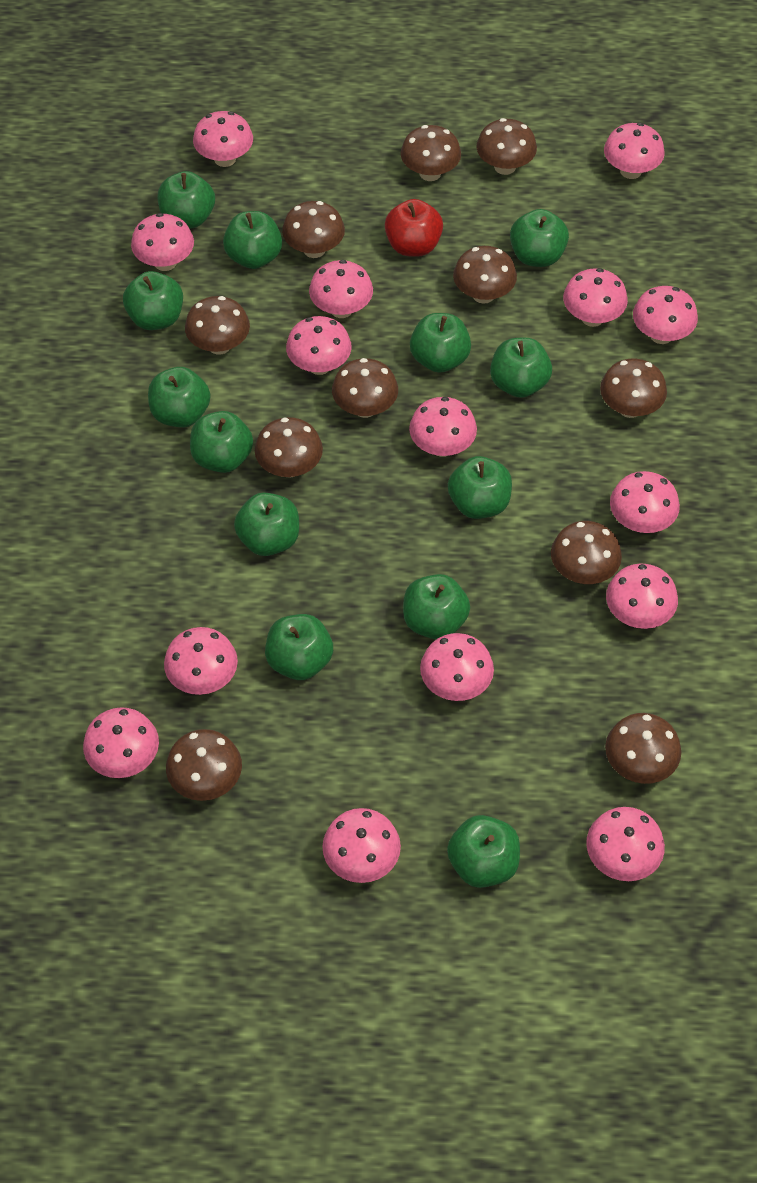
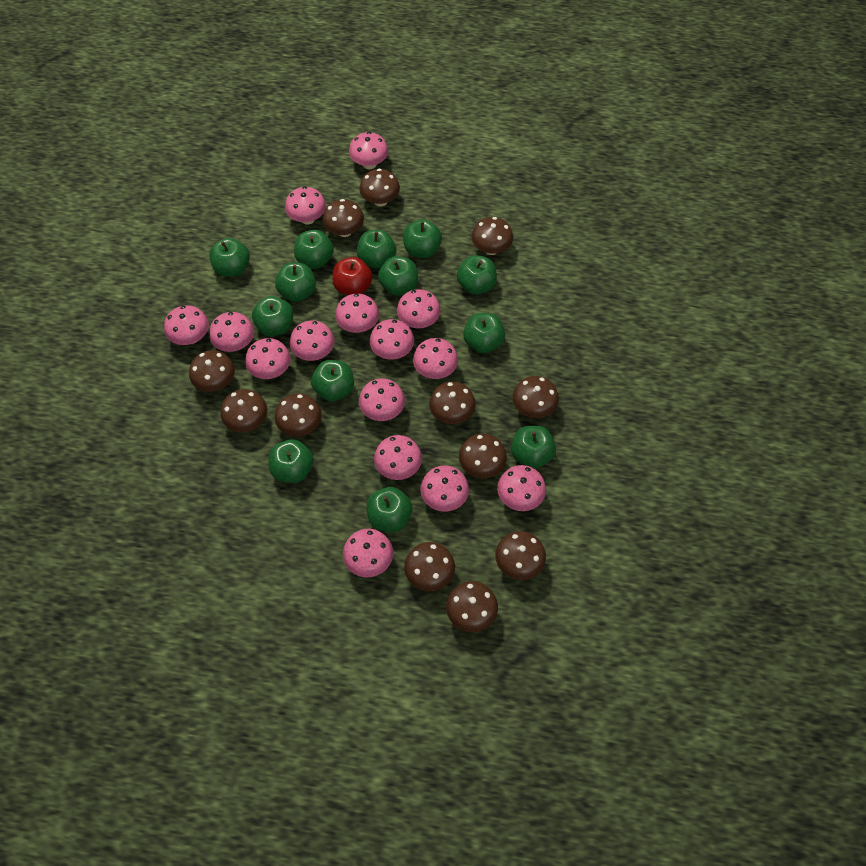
brown mushroom: [166,729,242,801] [185,296,250,355] [255,417,323,478] [282,201,345,258] [332,358,398,418] [401,125,461,181] [453,246,517,304] [476,118,537,175] [551,521,622,584] [600,359,667,418] [605,713,681,784] = 11 -> [189,350,235,392] [221,389,268,432] [275,393,322,437] [323,199,364,237] [359,169,400,207] [404,542,455,592] [429,381,476,424] [446,581,498,632] [459,434,507,479] [472,217,513,255] [495,531,546,580] [513,376,559,418] = 12

